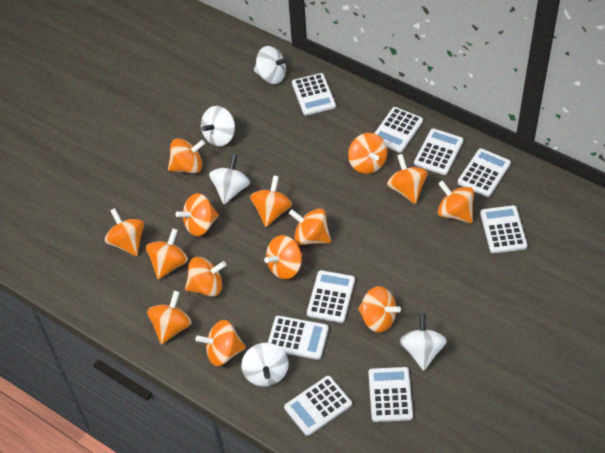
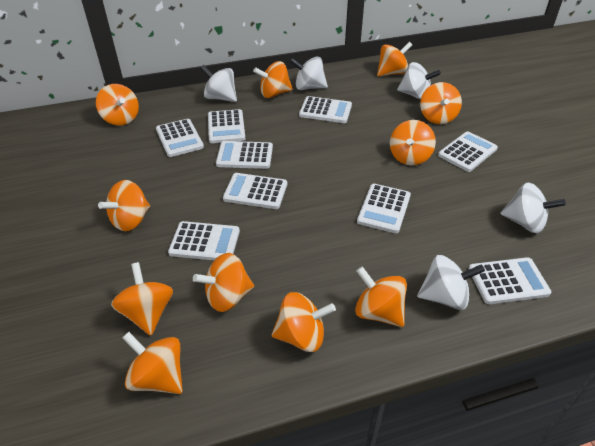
orange spinning top: [105,208,144,256] [146,228,188,279] [147,291,192,344] [168,138,205,173] [176,193,219,236] [185,257,226,296] [196,320,246,366] [250,175,292,227] [264,235,302,279] [289,208,331,245] [348,133,387,174] [358,286,401,332] [387,154,428,204] [438,181,474,223] = 14 -> [96,84,139,125] [98,180,150,231] [111,262,173,336] [122,332,183,394] [193,253,254,312] [253,61,293,98] [272,292,336,352] [355,266,407,327] [377,42,412,76] [390,120,436,165] [420,82,462,124] = 11

